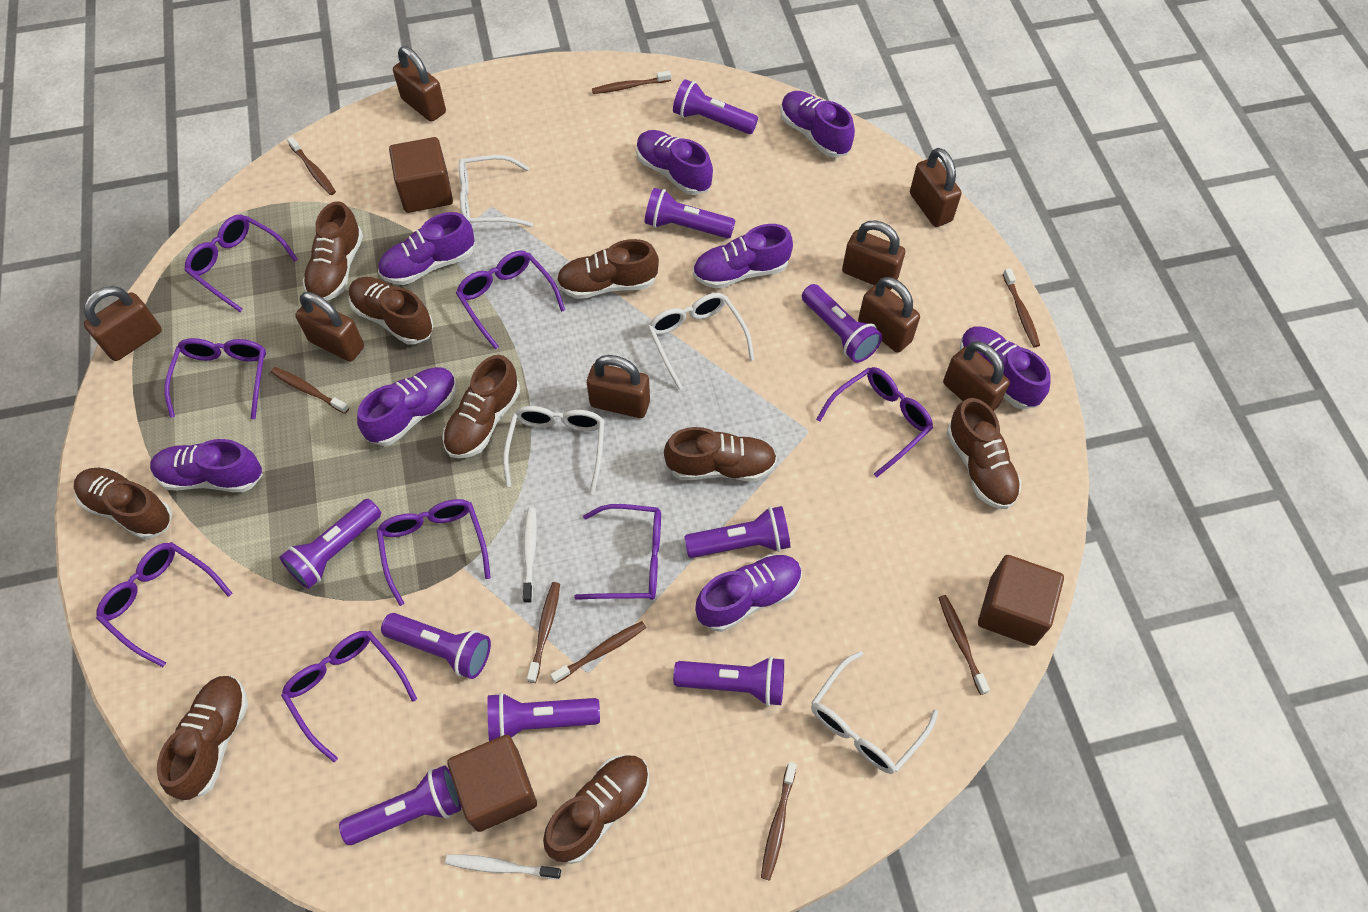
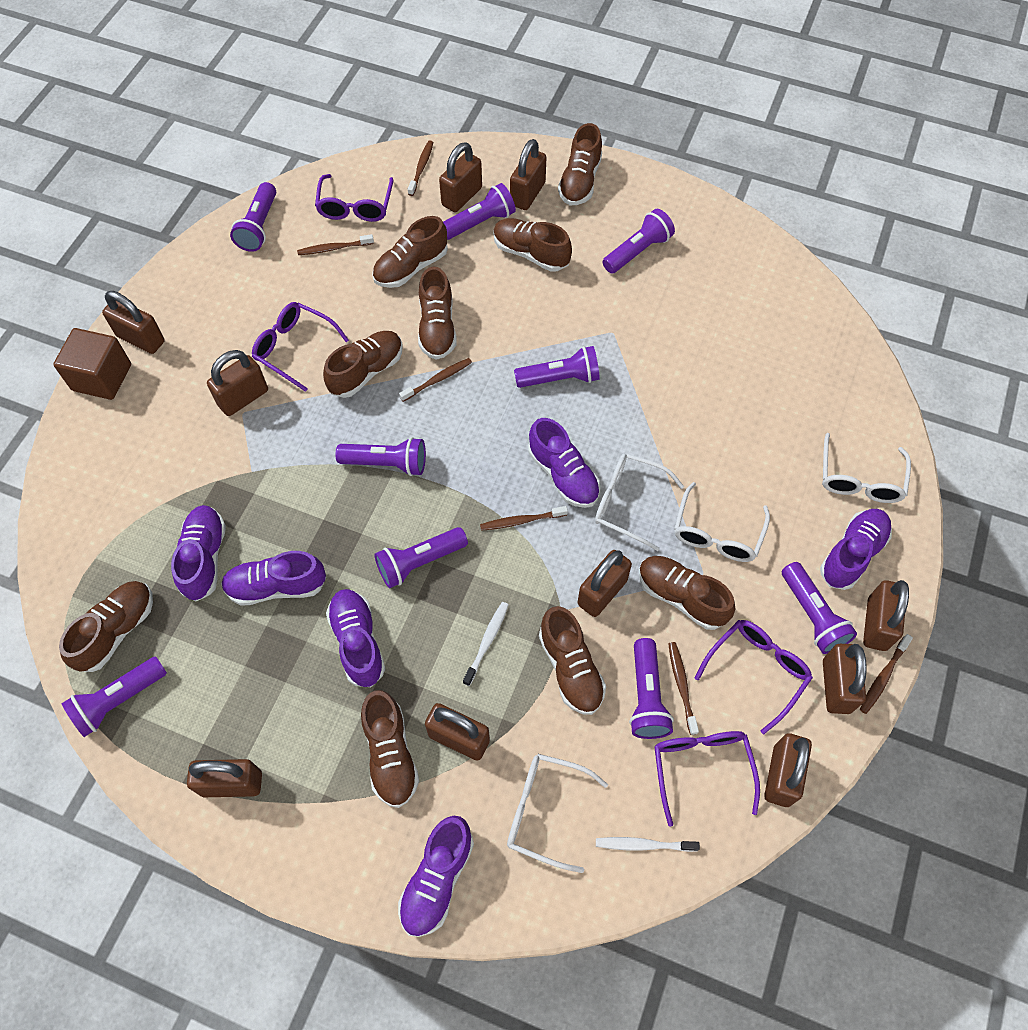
brown cube: [389,137,453,213] [447,735,537,832] [978,555,1064,646] = 3 -> [53,328,131,400] = 1
brown padlock: [84,286,162,361] [295,292,364,362] [393,46,446,122] [587,355,650,418] [842,220,905,290] [858,277,920,353] [910,148,962,227] [943,341,1010,411] = 8 -> [102,291,165,354] [187,759,262,797] [207,350,268,416] [425,703,490,761] [439,142,482,212] [510,139,546,210] [578,550,632,617] [764,733,812,807] [823,644,867,714] [863,580,909,651] = 10
brown toothbrush: [271,367,349,414] [287,136,336,195] [527,582,560,683] [550,621,646,684] [592,71,671,94] [761,762,797,880] [938,595,990,695] [1003,268,1040,347] = 8 -> [297,234,374,255] [399,358,472,402] [408,140,434,196] [480,506,568,531] [668,642,699,735] [860,634,913,714] = 6
purple glasses: [96,542,232,667] [164,338,266,419] [184,215,298,312] [281,631,417,762] [377,499,491,606] [456,251,565,349] [574,504,661,600] [816,367,933,477] = 8 -> [252,302,349,392] [315,174,393,222] [654,731,760,827] [695,620,813,734] = 4
purple shoe: [150,439,263,492] [357,367,457,446] [378,212,474,285] [636,130,713,195] [693,224,793,289] [695,554,802,632] [780,91,855,157] [960,326,1051,409] = 8 -> [171,505,226,601] [221,551,326,606] [326,589,385,687] [398,816,474,937] [528,418,600,508] [820,509,892,590] = 6

